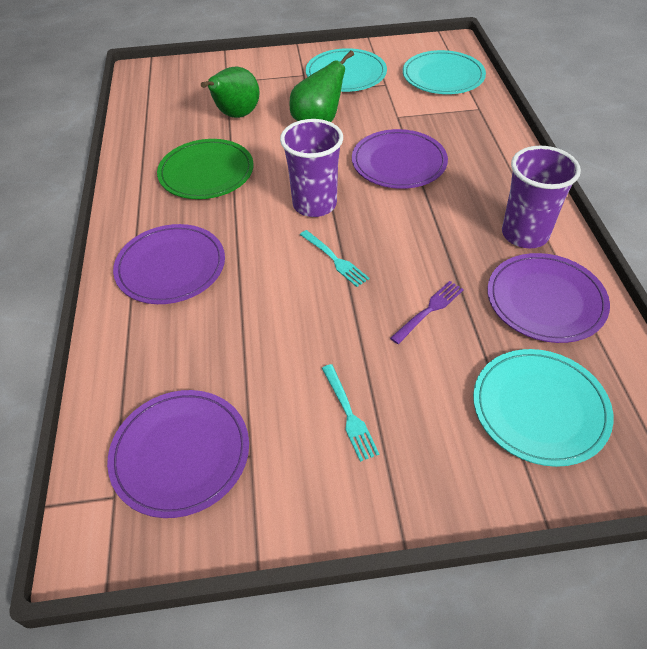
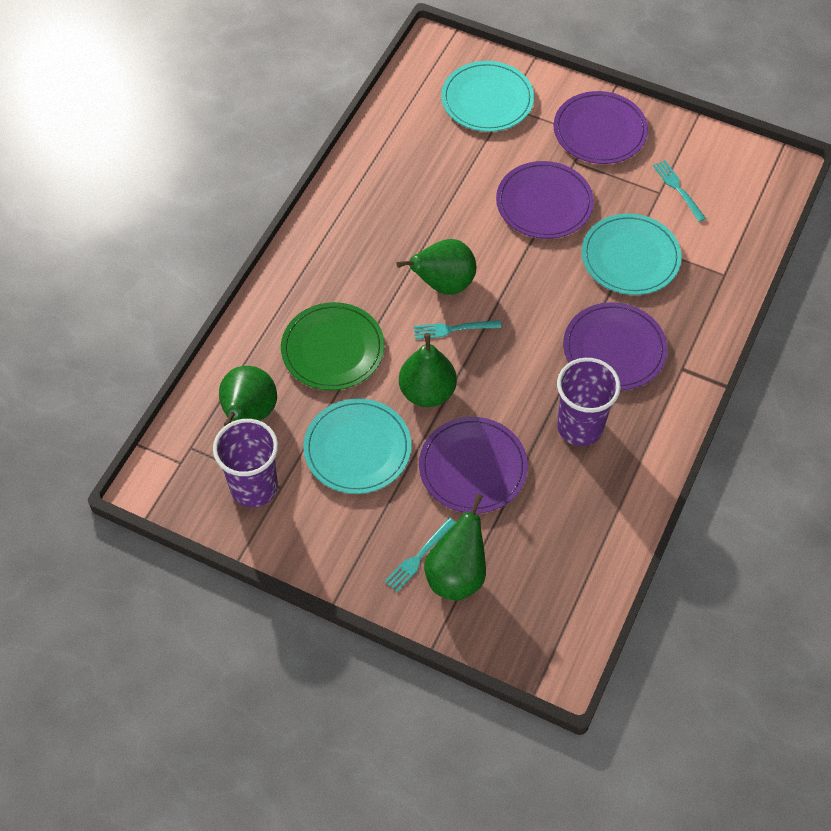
green pear: [201,67,260,118] [289,50,354,122] = 2 -> [219,366,277,426] [396,239,476,295] [399,333,457,407] [424,494,486,601] = 4
purple fork: [390,281,464,344] = 1 -> none = 0
turquoise fork: [300,230,369,287] [322,364,379,462] = 2 -> [385,518,456,592] [414,320,501,339] [653,160,706,222] = 3

